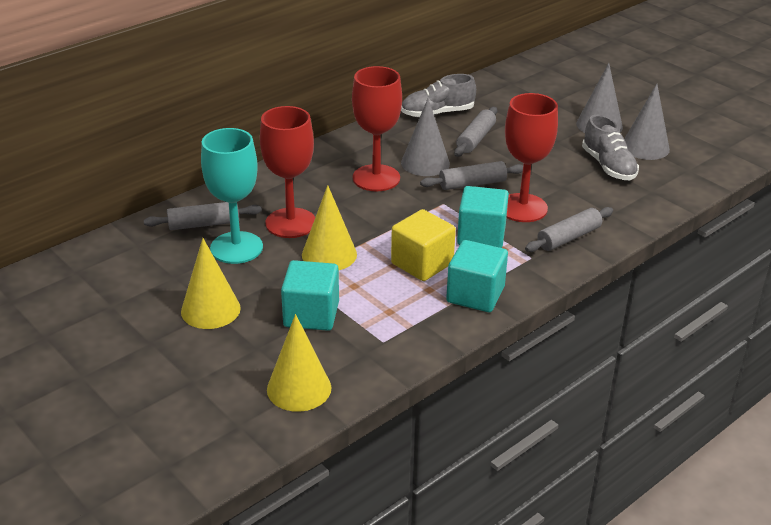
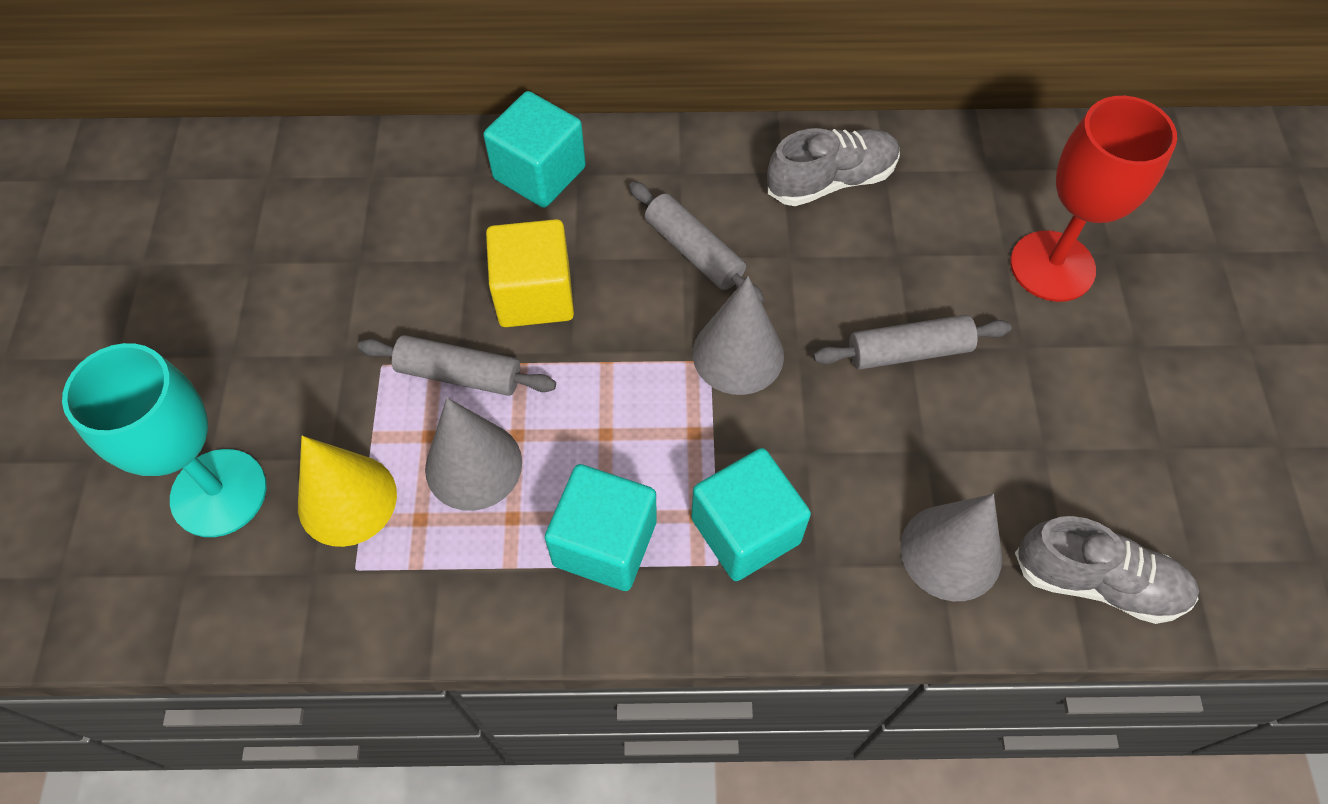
grey rolling pin: [144,202,262,230] [420,161,523,190] [454,107,497,157] [525,207,613,252] = 4 -> [358,335,556,396] [629,181,764,303] [813,315,1012,370] = 3
red goblet: [260,106,315,238] [352,66,402,191] [505,93,558,222] = 3 -> [1010,96,1177,302] = 1
yellow cone: [181,238,241,329] [267,314,331,412] [302,185,357,270] = 3 -> [298,436,397,547] = 1

